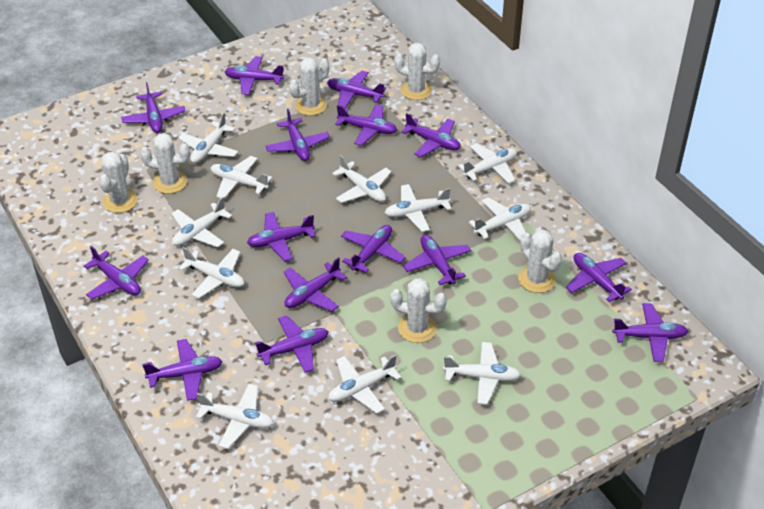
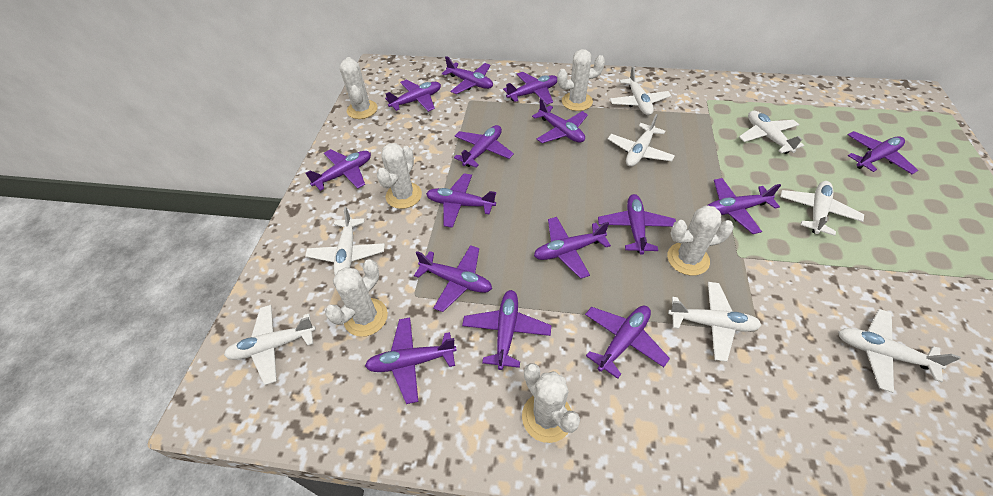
white plane: [172,197,232,247] [178,113,238,163] [179,247,244,298] [196,384,274,449] [210,156,272,199] [328,355,401,414] [332,155,392,203] [385,184,452,232] [443,342,521,405] [458,143,517,184] [469,197,531,240] = 11 -> [224,305,316,385] [305,207,385,275] [608,114,675,167] [610,66,671,115] [668,282,761,362] [739,111,804,154] [780,181,864,236] [838,309,961,393] = 8

